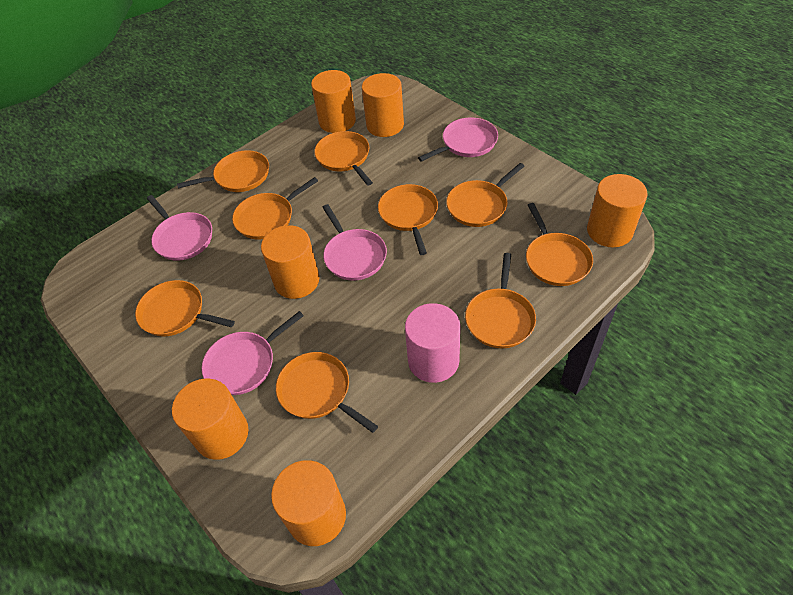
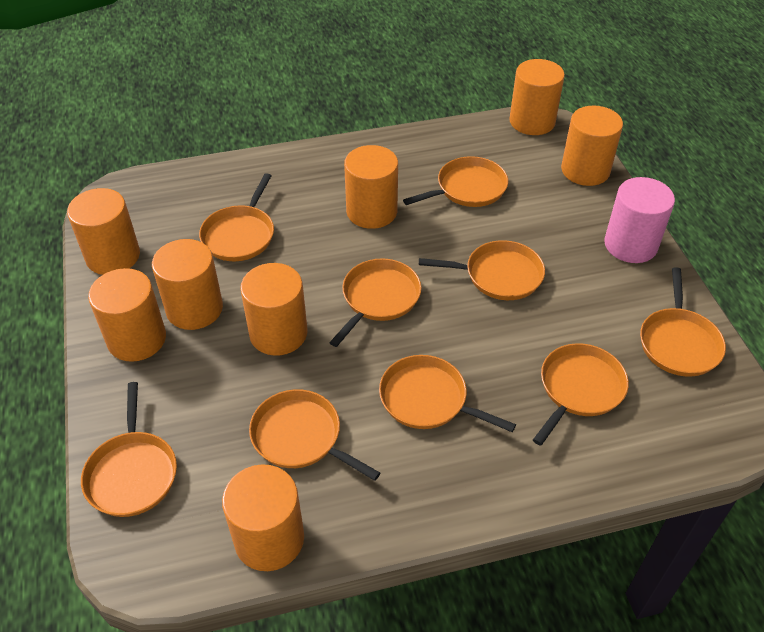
orange cylinder: [172,378,249,460] [261,225,319,299] [271,460,346,546] [311,70,356,133] [362,73,404,137] [587,174,648,247] = 6 -> [67,188,140,275] [88,268,166,362] [152,239,223,330] [222,464,304,571] [240,263,307,356] [344,145,398,229] [509,59,565,135] [561,105,623,186] = 8
pink pan: [147,195,212,261] [202,311,304,395] [322,204,387,281] [418,117,498,162] = 4 -> none = 0

